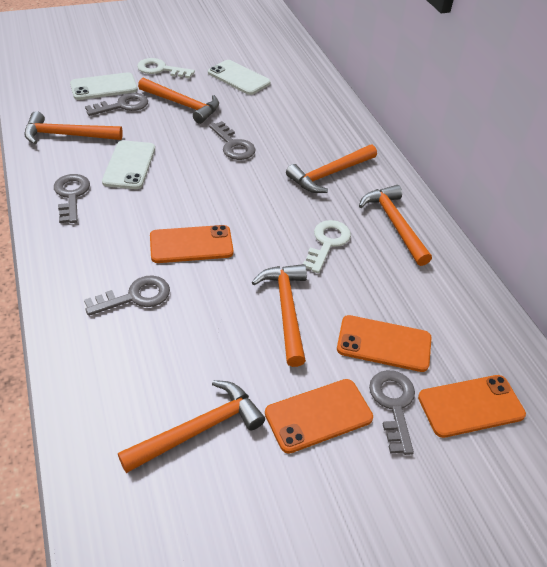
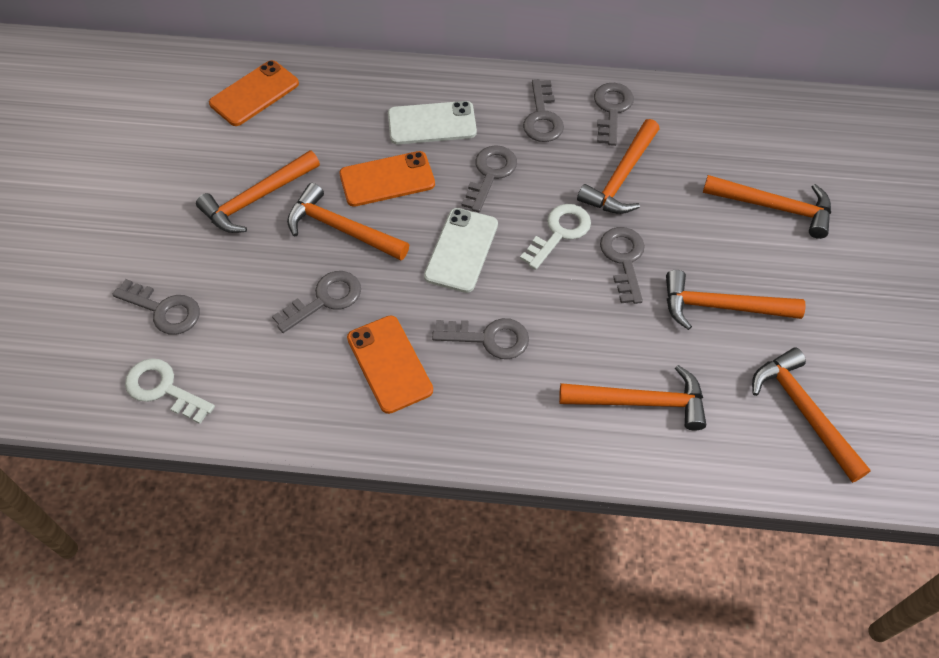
grey key: [54,174,90,223] [84,275,170,316] [85,93,148,116] [209,121,256,160] [369,370,415,455] = 5 -> [112,279,200,335] [272,271,361,333] [432,318,529,359] [461,145,517,212] [523,79,564,142] [594,83,634,146] [600,227,645,304] = 7
orange hammer: [24,111,123,144] [118,380,265,473] [138,78,219,124] [252,264,307,367] [286,144,377,193] [359,185,432,266] = 6 -> [196,150,320,233] [287,183,409,260] [559,365,706,431] [577,119,660,214] [666,270,806,330] [703,175,831,239] [752,348,871,483] = 7
orange phone: [150,225,233,263] [265,379,373,454] [337,315,432,372] [418,375,526,438] = 4 -> [209,60,299,126] [339,151,435,207] [347,316,433,414] = 3
white phone: [70,72,138,100] [102,140,155,189] [208,60,271,95] = 3 -> [388,101,477,144] [424,208,498,293] = 2

